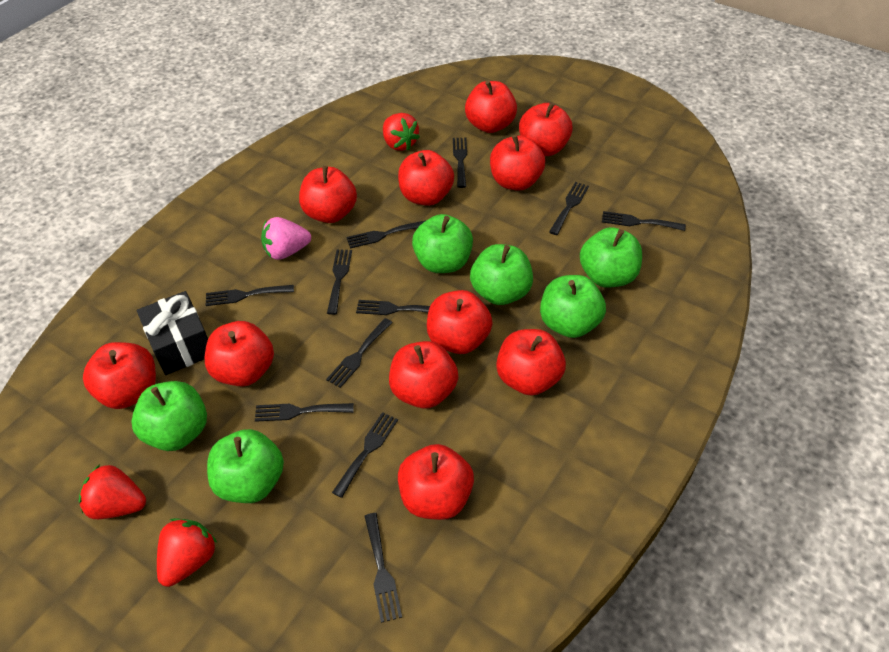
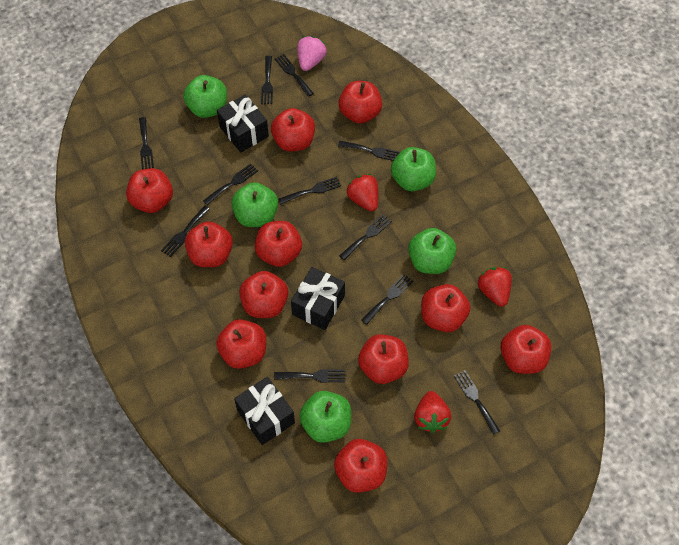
black gift: [137,291,208,375] = 1 -> [217,95,269,152] [234,377,295,445] [291,267,345,330] = 3
green apple: [131,381,207,451] [207,429,284,503] [412,214,473,273] [470,244,533,305] [540,275,606,338] [580,227,642,288] = 6 -> [183,75,227,118] [231,182,278,227] [300,391,351,443] [391,147,436,191] [408,228,456,274] = 5

